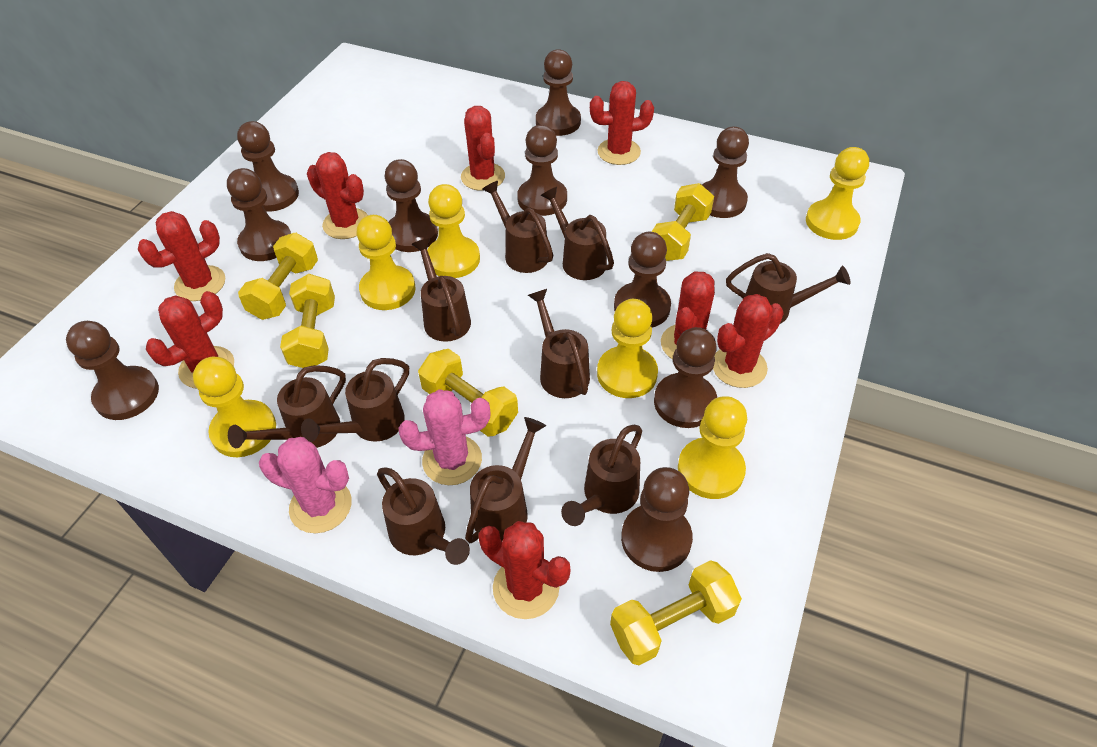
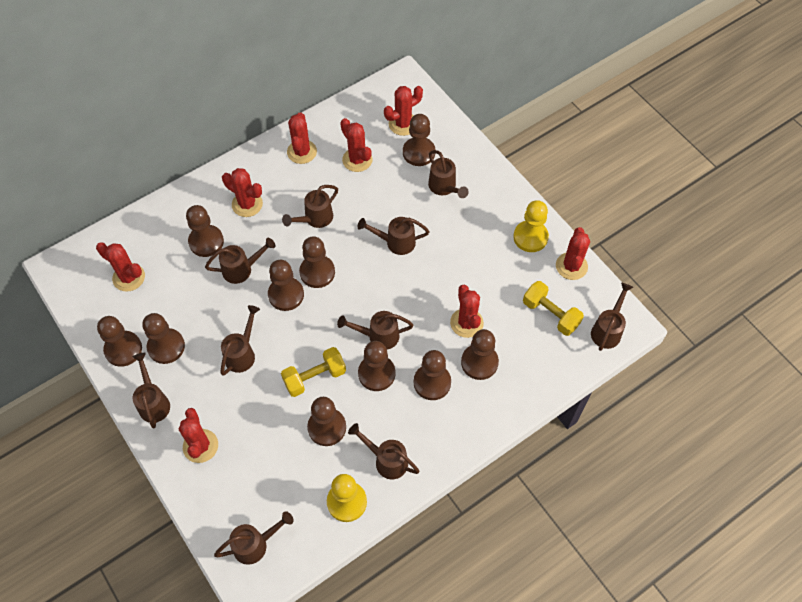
pink cactus: [259,437,352,533] [398,389,490,485] = 2 -> none = 0
yellow dumbbell: [238,233,318,320] [280,274,335,368] [418,349,518,437] [610,560,742,665] [652,183,714,261] = 5 -> [281,347,346,397] [523,281,584,336] = 2
yellow pawn: [193,357,276,457] [357,215,416,310] [427,184,480,278] [597,299,658,398] [678,396,747,499] [806,147,869,240] = 6 -> [327,474,367,522] [513,200,549,252] = 2

